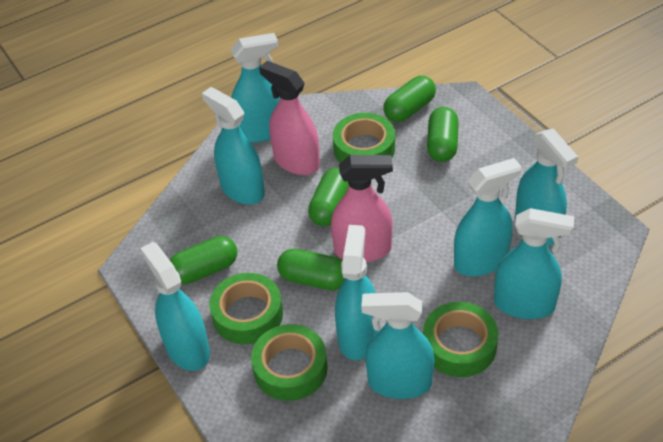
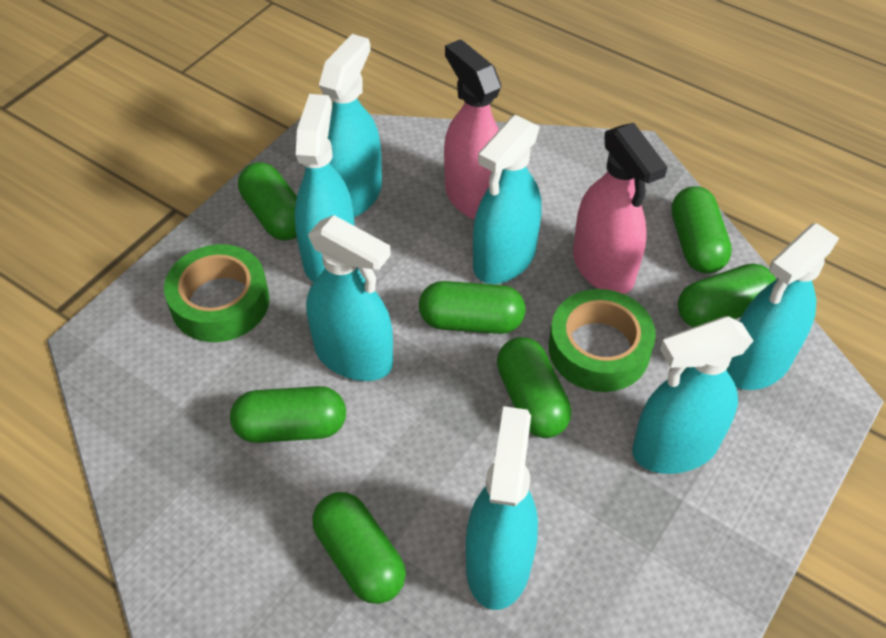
green capsule: [170,236,237,284] [277,249,345,290] [308,168,349,226] [383,76,436,122] [427,107,459,162] = 5 -> [230,386,346,443] [238,162,297,241] [312,492,406,604] [419,281,526,334] [497,337,571,438] [671,186,732,273] [678,263,776,327] = 7
green tape: [210,273,283,344] [251,324,328,401] [333,113,395,163] [423,302,498,377] = 4 -> [164,244,269,342] [549,289,656,392] = 2
turquoise spray bottle: [140,242,210,371] [202,87,265,205] [230,33,280,143] [335,225,378,360] [361,292,435,399] [454,158,522,276] [494,208,574,319] [515,128,578,246] = 8 -> [295,94,355,282] [306,215,393,381] [319,34,382,217] [466,406,538,610] [473,115,541,284] [632,316,753,474] [726,223,839,390] = 7

